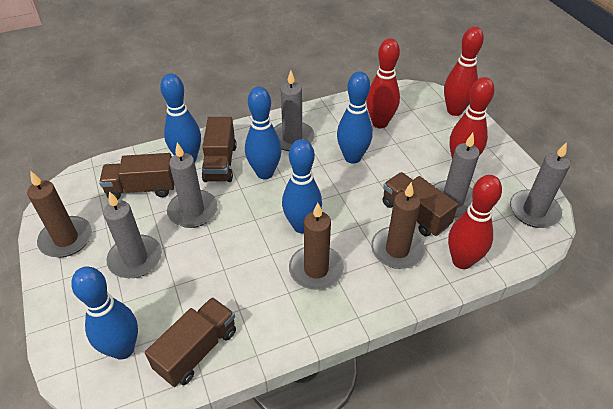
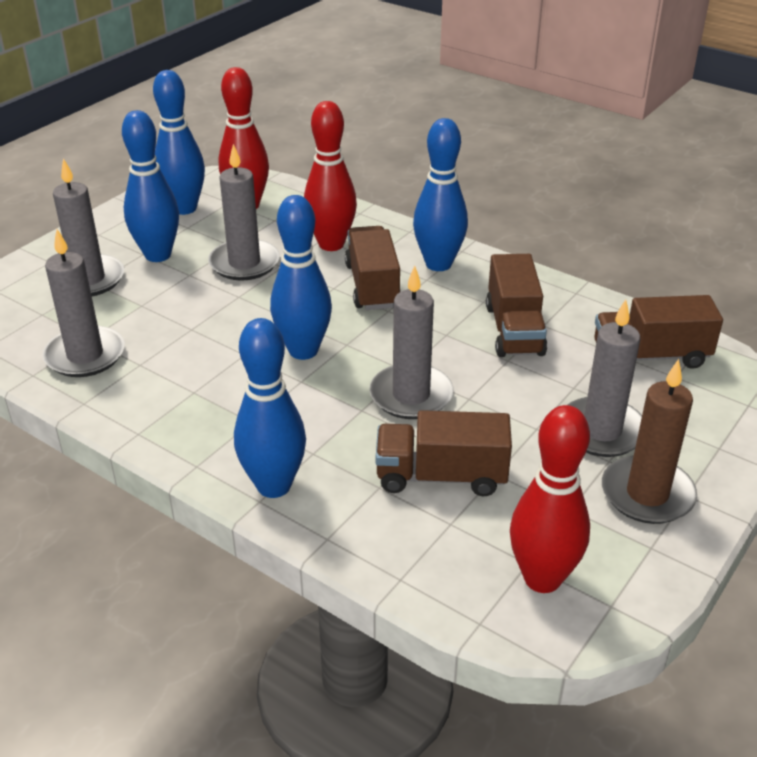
brown candle: [27,171,92,257] [289,203,344,290] [371,182,425,269] = 3 -> [602,359,697,524] = 1
red bowling pin: [366,38,400,128] [444,27,484,116] [448,175,502,269] [449,77,494,159] = 4 -> [219,67,269,209] [304,101,357,251] [510,405,590,593] = 3

